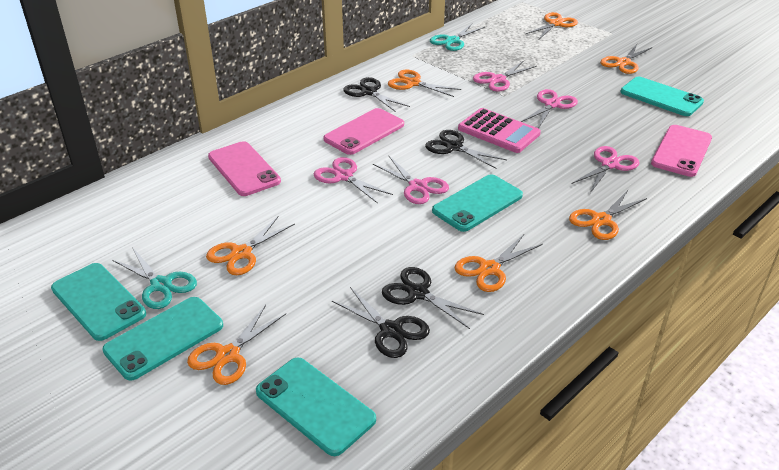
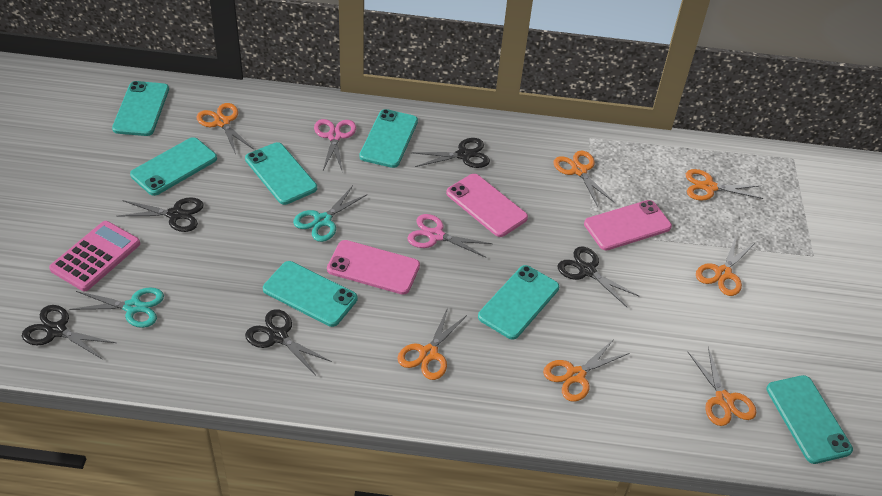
black scissors: [332,287,430,358] [343,77,410,112] [382,267,484,329] [425,130,507,168] = 4 -> [22,305,116,360] [118,197,204,232] [245,309,332,375] [411,138,490,168] [557,246,640,307] = 5
pink scissors: [314,157,393,204] [373,156,449,204] [473,61,537,92] [521,89,578,128] [572,146,640,193] = 5 -> [314,119,356,170] [407,214,493,258] = 2
turquoise phone: [51,263,146,341] [102,297,223,381] [256,357,376,456] [432,174,523,232] [620,77,704,116] = 5 -> [112,81,169,136] [130,137,217,196] [245,142,317,205] [263,261,357,327] [359,109,418,168] [478,265,559,340] [766,375,853,464] = 7

